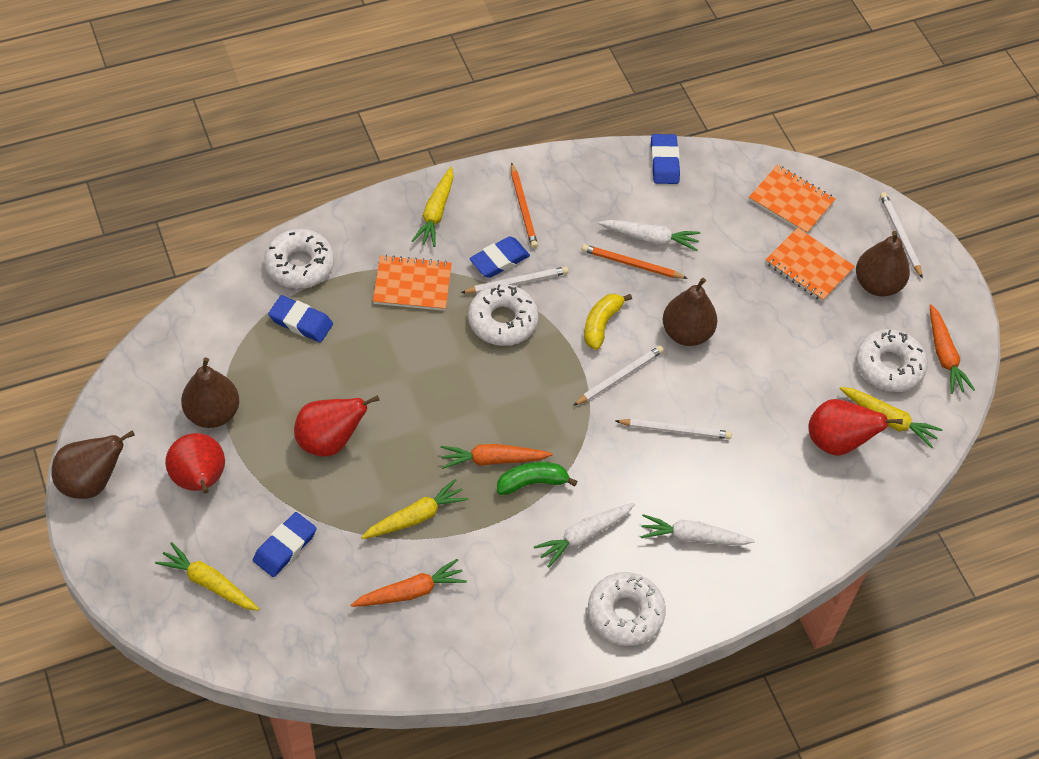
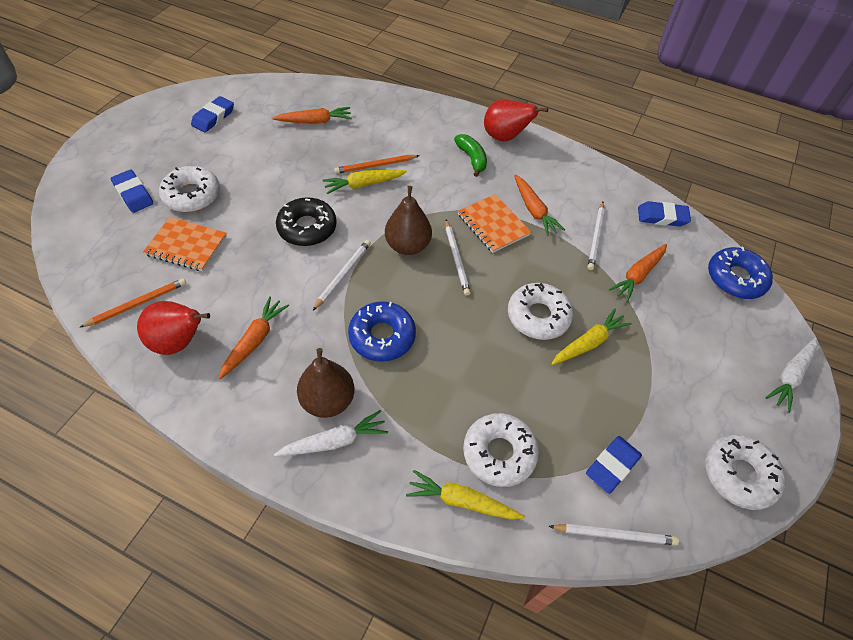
black donut: none = 0 -> [276,197,337,246] = 1
blue donut: none = 0 -> [348,302,416,362] [708,247,773,299] = 2
brown pear: [51,431,135,499] [181,357,239,428] [663,278,717,346] [856,231,910,296] = 4 -> [297,348,354,418] [385,186,432,255] = 2
orange carrot: [351,559,467,607] [440,444,553,469] [930,304,975,394] = 3 -> [219,296,289,379] [272,107,352,124] [514,175,565,236] [609,244,667,302] = 4
orange notebook: [373,255,452,311] [749,165,835,233] [765,228,855,302] = 3 -> [143,217,227,271] [458,194,531,253] = 2
red pear: [165,433,225,494] [294,395,380,457] [809,399,903,456] = 3 -> [137,301,210,355] [484,99,548,142] = 2
white carrot: [534,503,635,568] [599,220,700,251] [640,514,755,545] = 3 -> [274,410,388,456] [766,338,817,413] = 2
yellow banana: [584,294,632,350] = 1 -> none = 0
yellow carrot: [155,542,259,611] [361,479,468,539] [412,167,454,247] [839,387,943,448] = 4 -> [323,170,407,194] [406,470,525,520] [551,308,632,365] = 3

